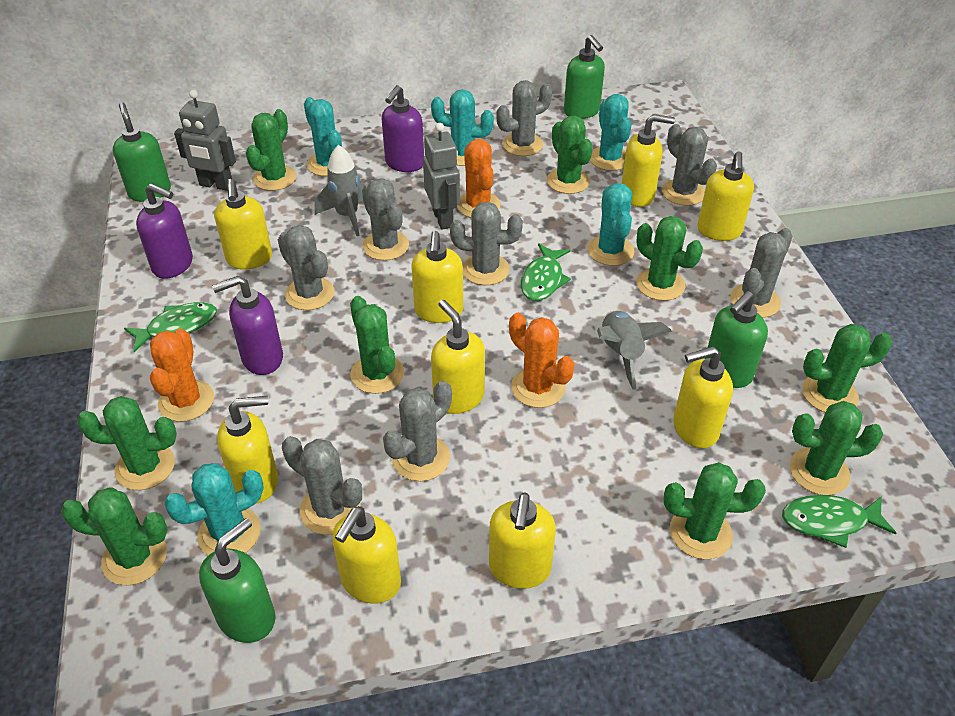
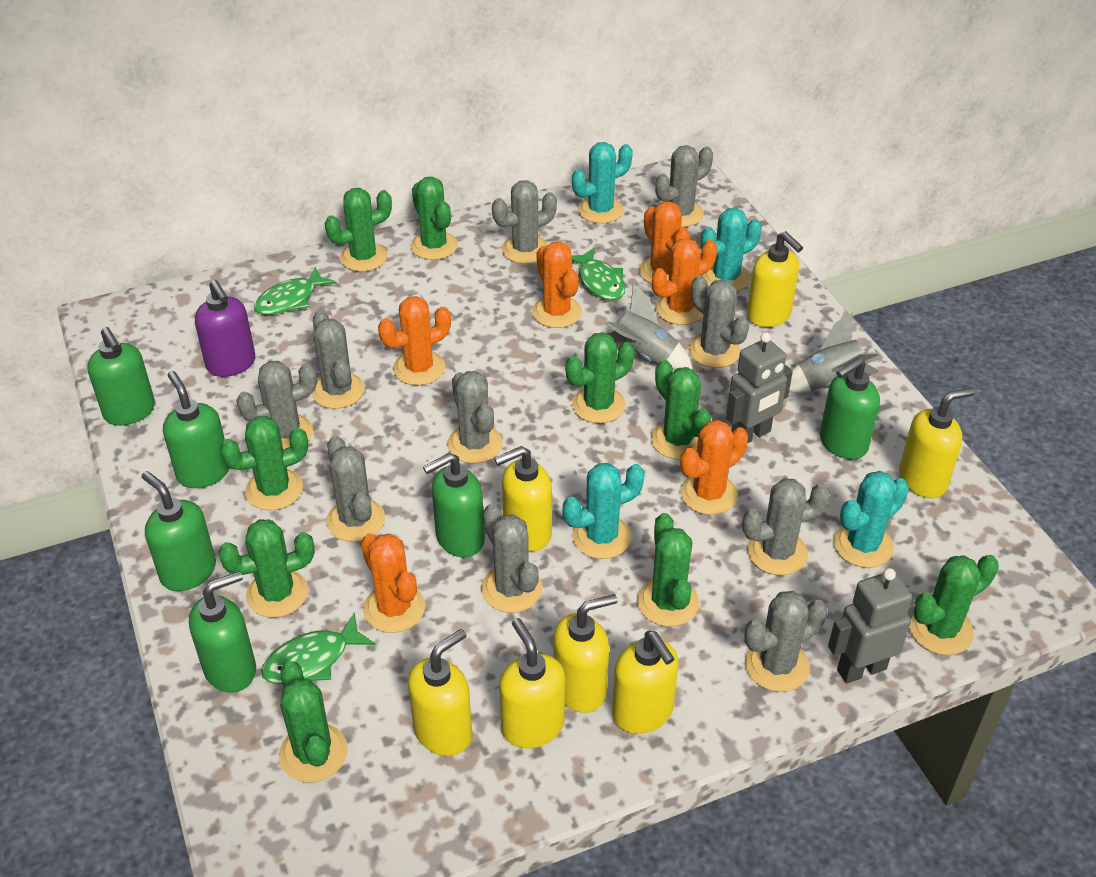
green soap dispenser: [113,102,171,202] [199,518,275,643] [564,35,605,119] [705,291,768,388] = 4 -> [87,327,155,426] [142,471,216,591] [163,371,230,488] [189,571,256,693] [423,453,485,558] [820,358,880,460] = 6
grey cactus: [278,225,334,310] [282,436,362,535] [362,178,409,261] [383,381,452,481] [450,202,523,285] [497,80,552,156] [662,124,717,206] [730,228,793,318] = 8 -> [236,361,317,449] [312,311,365,409] [326,436,385,542] [447,371,503,464] [481,503,543,613] [492,180,557,264] [655,145,713,227] [689,275,749,368] [742,478,830,575] [744,591,827,692] = 10
orange cactus: [150,328,214,422] [457,139,501,218] [509,313,575,408] = 3 -> [361,533,425,633] [378,296,451,386] [532,242,582,328] [639,202,690,284] [652,238,717,325] [680,420,748,515] = 6
purple soap dispenser: [136,183,193,279] [212,276,283,375] [382,85,424,172] = 3 -> [195,280,255,377] = 1
turquoise cactus: [164,463,264,555] [304,97,342,176] [431,89,494,166] [587,183,635,266] [590,94,631,171] = 5 -> [562,463,645,559] [572,142,633,224] [701,208,762,291] [834,471,909,568] = 4
yellow soap dispenser: [214,179,272,270] [217,396,278,503] [332,506,401,603] [411,231,463,323] [431,300,485,414] [489,493,556,589] [622,114,675,207] [673,346,733,448] [697,151,754,241] = 9 -> [408,629,472,756] [494,446,552,551] [499,618,565,748] [553,594,617,713] [612,631,679,734] [747,231,803,327] [899,387,975,498] = 7

